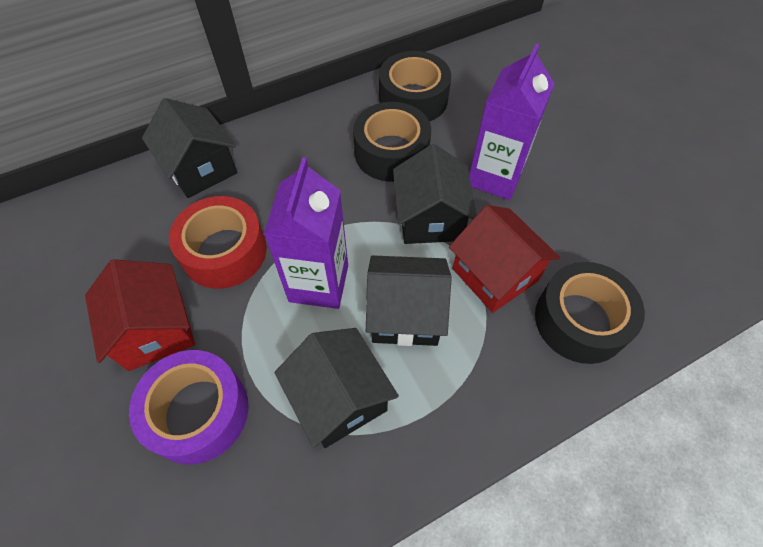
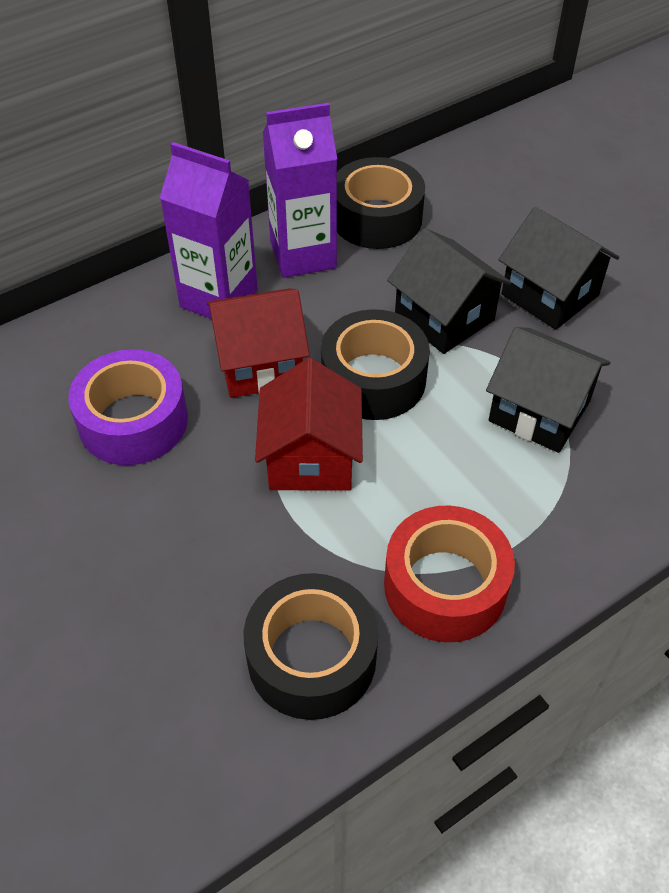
black house: [142,98,237,198] [274,328,399,448] [366,255,452,346] [393,144,477,244] = 4 -> [387,228,511,354] [486,327,610,453] [499,207,619,330] = 3

